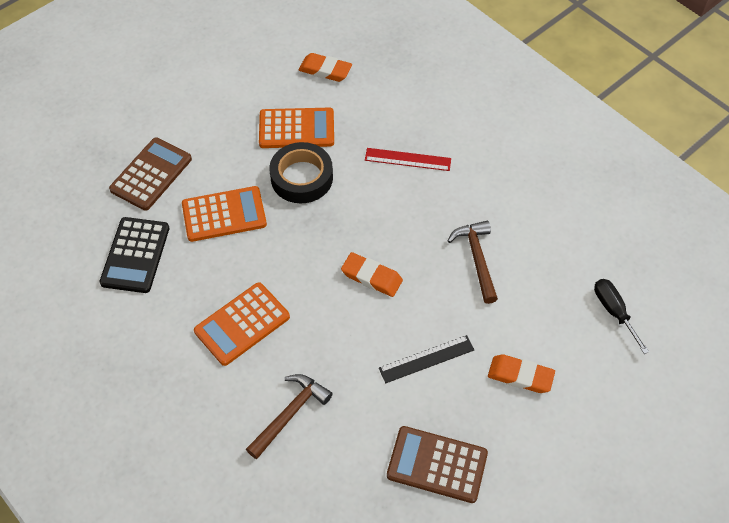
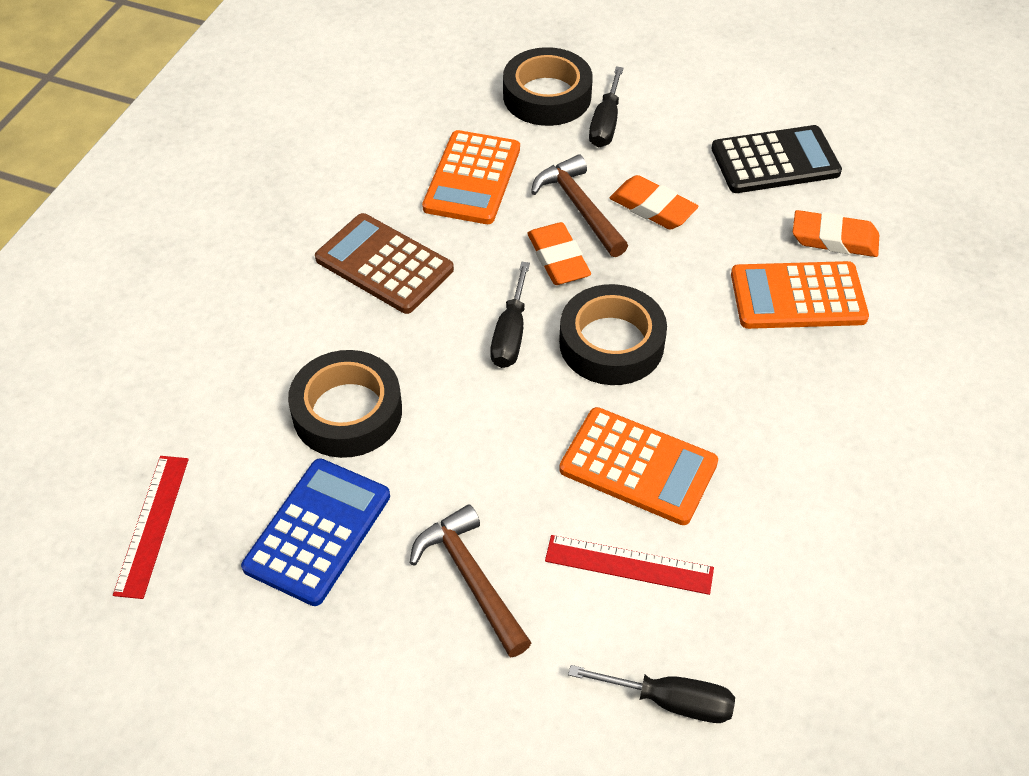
black ruler: [379,335,474,383] = 1 -> none = 0
black screwdriver: [594,279,649,354] = 1 -> [490,262,530,368] [568,665,735,723] [589,66,623,147] = 3
black tape: [269,142,333,203] = 1 -> [288,350,402,458] [503,47,593,126] [559,284,667,385] = 3
blue calculator: none = 0 -> [241,458,390,606] = 1
brown calculator: [109,138,192,211] [387,426,488,503] = 2 -> [315,213,454,314] = 1
red ruler: [365,148,451,171] = 1 -> [113,456,189,599] [545,535,714,595] = 2

